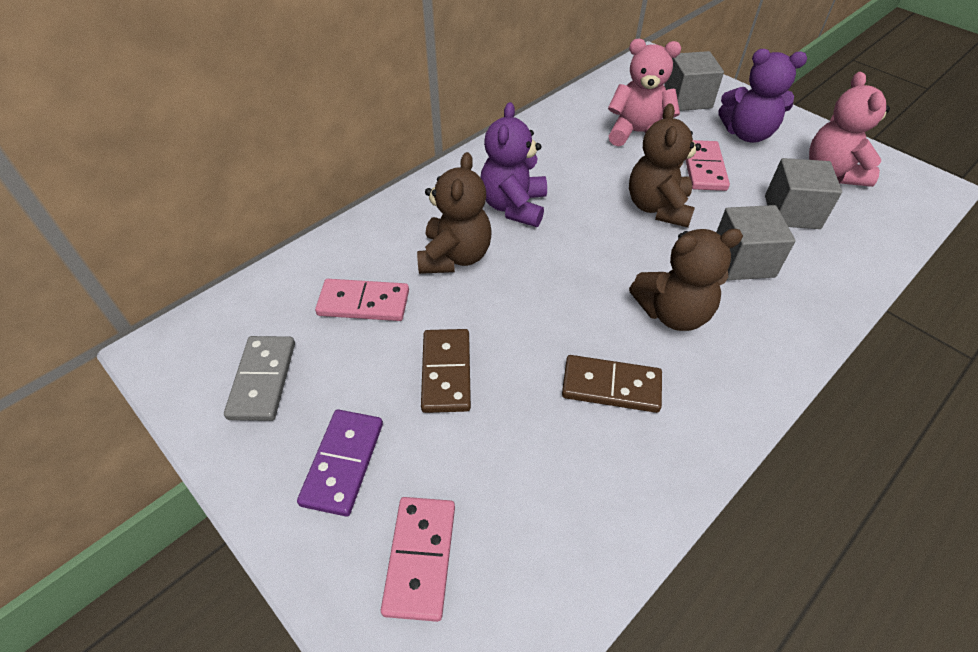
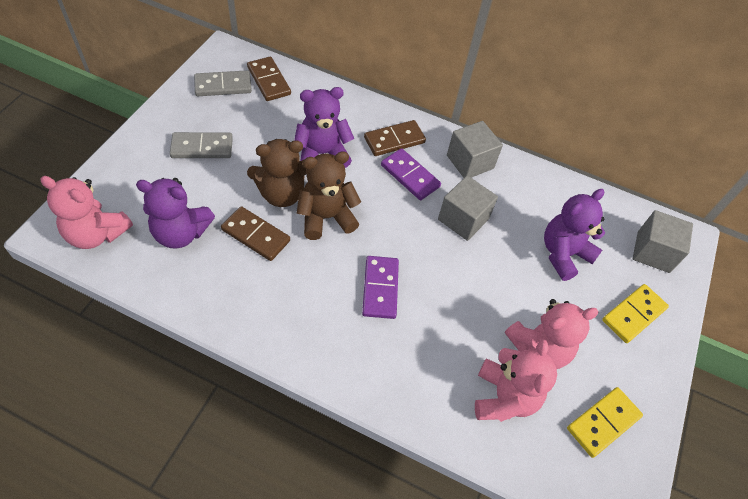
brown domino: [421,329,471,413] [562,355,662,413] = 2 -> [221,206,290,261] [247,56,291,101] [364,120,426,156] = 3
brown teddy bear: [417,152,492,274] [629,103,701,228] [629,229,743,331] = 3 -> [247,139,307,207] [297,152,361,240] = 2
grey domino: [224,336,295,421] = 1 -> [170,132,233,158] [194,70,252,96] = 2
pink domino: [315,279,409,321] [381,497,455,622] [685,140,730,191] = 3 -> none = 0
pink teddy bear: [608,39,681,146] [809,72,890,187] = 2 -> [40,176,133,249] [475,339,557,422] [505,299,599,369] = 3
purple domino: [297,409,383,516] = 1 -> [362,256,399,319] [381,148,441,200] = 2
purple teddy bear: [480,102,547,227] [718,49,807,143] = 2 -> [136,178,215,249] [294,87,354,168] [544,189,605,281] = 3
yellow domino: none = 0 -> [567,387,643,458] [602,284,669,343] = 2

